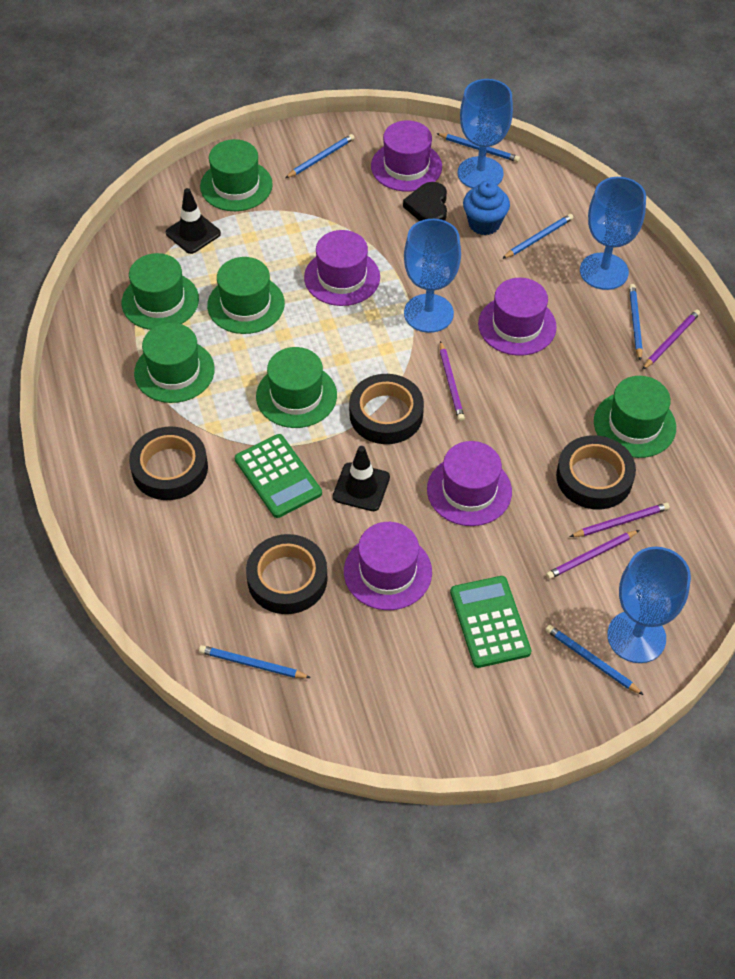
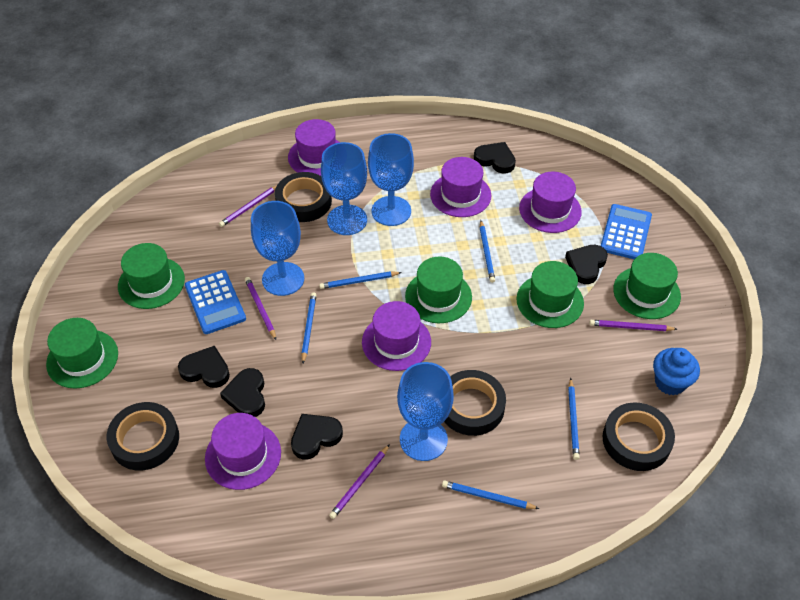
black heart: [403,182,447,221] = 1 -> [178,346,230,388] [220,368,265,417] [291,414,343,460] [474,142,516,174] [565,245,608,284] = 5
black traffic cone: [166,188,221,254] [333,446,390,511] = 2 -> none = 0
blue calculator: none = 0 -> [185,270,246,334] [601,204,652,259] = 2
blue pencil: [199,645,311,678] [285,134,355,178] [436,133,520,162] [502,214,574,259] [546,625,644,695] [629,284,643,361] = 6 -> [301,292,317,363] [319,271,402,289] [442,480,539,509] [480,220,495,283] [568,378,580,460] = 5
green calculator: [235,434,322,518] [450,576,531,668] = 2 -> none = 0
green hat: [122,253,199,330] [134,323,215,403] [200,139,273,211] [207,257,285,334] [256,347,337,428] [594,376,676,458] = 6 -> [46,318,118,389] [118,243,185,309] [405,256,472,323] [516,261,584,328] [613,253,681,319] = 5

